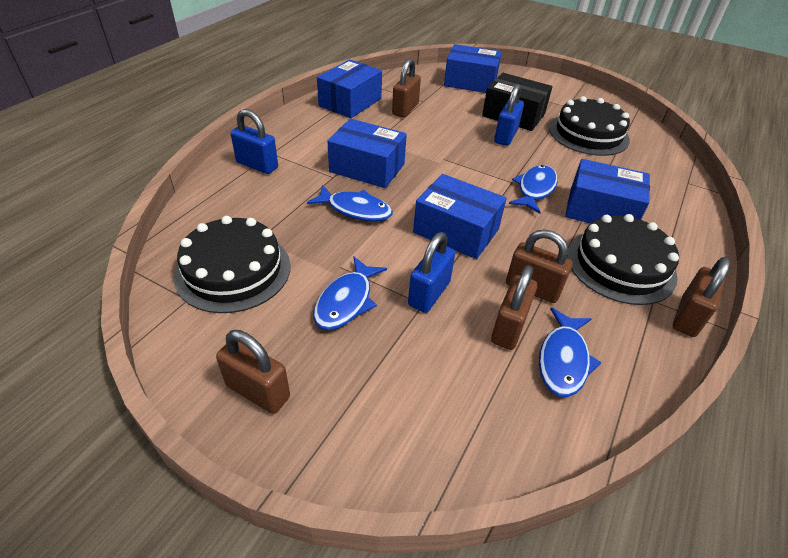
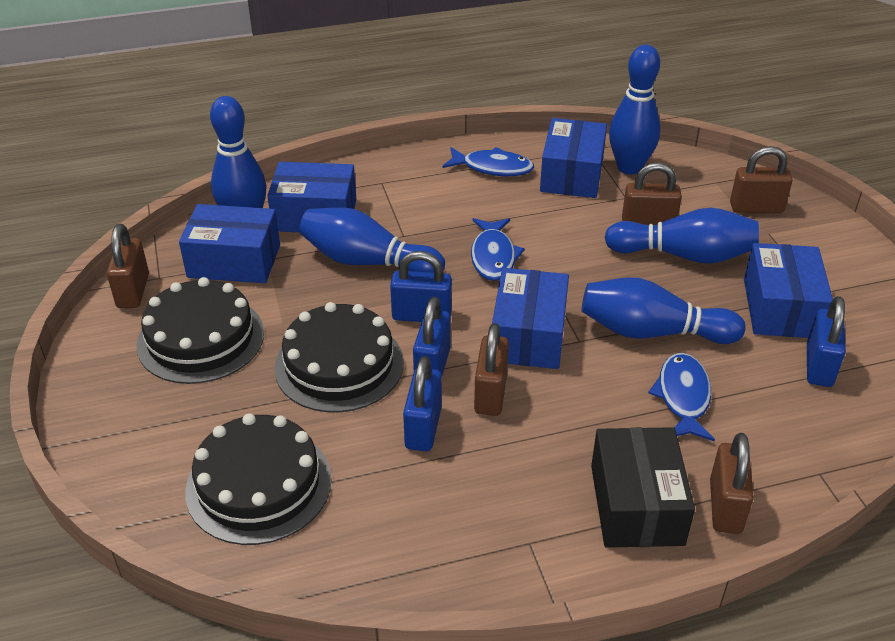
blue bowling pin: none = 0 -> [210,96,267,208] [299,207,445,273] [582,277,746,344] [604,208,759,264] [609,45,661,175] = 5
blue fish: [307,185,393,221] [313,256,387,330] [509,165,558,214] [539,307,602,397] = 4 -> [442,147,534,176] [471,218,525,281] [648,353,715,442] = 3
blue padlock: [230,109,278,174] [408,232,455,313] [494,84,524,146] = 3 -> [390,251,452,322] [403,356,442,451] [413,297,451,375] [807,296,846,387] = 4

